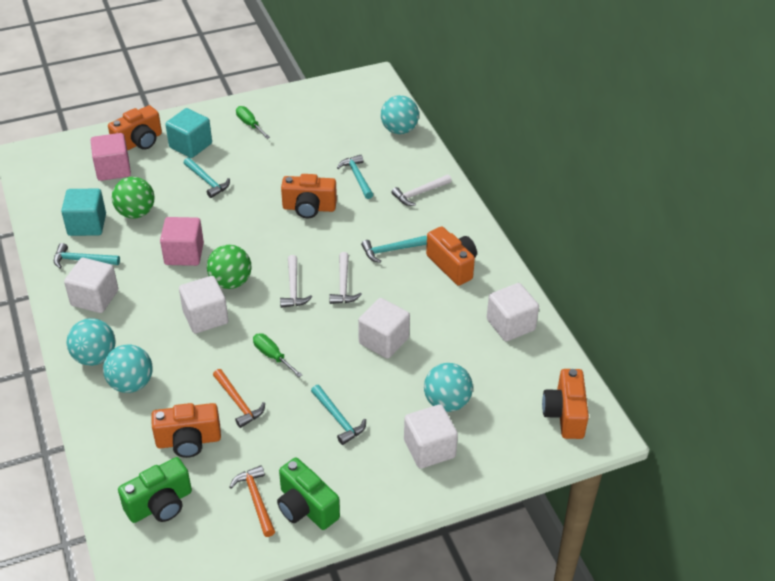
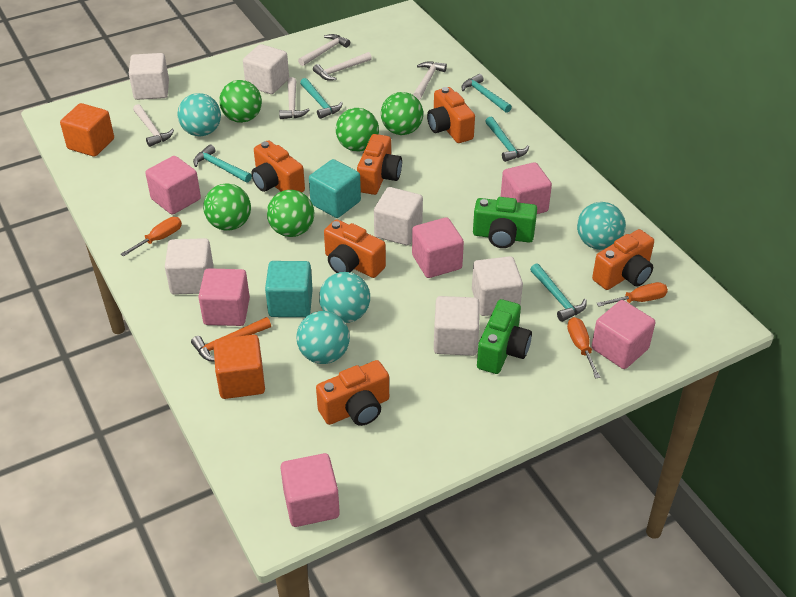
green ball: [112,177,155,218] [207,245,252,289] = 2 -> [203,183,251,231] [219,80,262,123] [267,190,314,237] [336,108,379,152] [381,92,423,135] = 5
green screwdriver: [236,106,270,139] [253,333,302,377] = 2 -> none = 0
orange camera: [108,105,162,151] [151,403,221,458] [281,174,337,218] [426,226,477,286] [542,369,589,439] = 5 -> [251,140,305,192] [316,360,389,426] [324,219,386,278] [357,134,402,195] [427,87,475,143] [592,229,654,290] = 6
orange cube: none = 0 -> [60,103,114,157] [213,335,265,399] = 2
orange hammer: [213,369,265,428] [230,465,275,537] = 2 -> [191,317,271,362] = 1
orange screwdriver: none = 0 -> [121,217,182,257] [567,317,600,379] [596,282,668,307] = 3
pink cube: [91,133,131,181] [160,217,204,266] = 2 -> [145,156,201,215] [198,268,250,326] [280,453,340,527] [412,217,464,278] [501,162,552,214] [592,300,655,369] = 6
white cube: [64,258,118,313] [179,276,228,334] [358,298,410,359] [404,404,458,469] [487,283,539,341] = 5 -> [129,53,169,100] [165,238,214,295] [243,44,289,94] [374,187,423,245] [434,296,480,356] [472,256,523,316] = 6
white hammer: [280,255,312,308] [329,252,362,304] [391,175,452,206] = 3 -> [133,104,174,147] [279,77,309,119] [298,34,350,66] [313,52,372,81] [413,61,447,100] = 5

